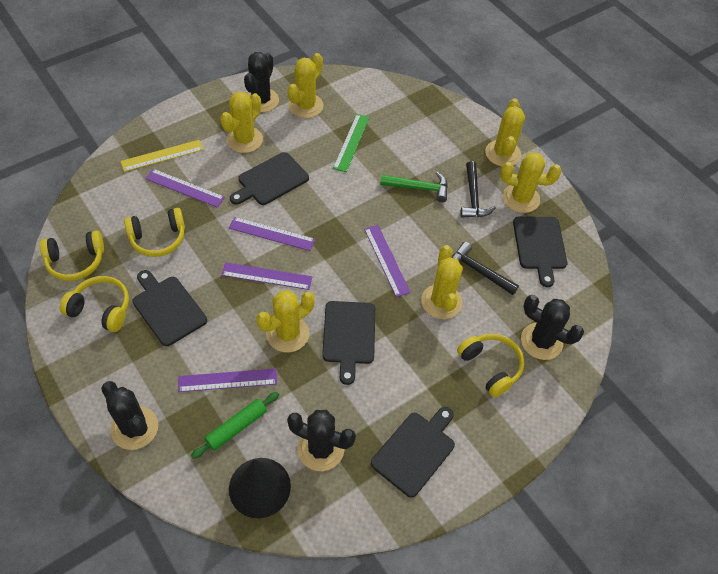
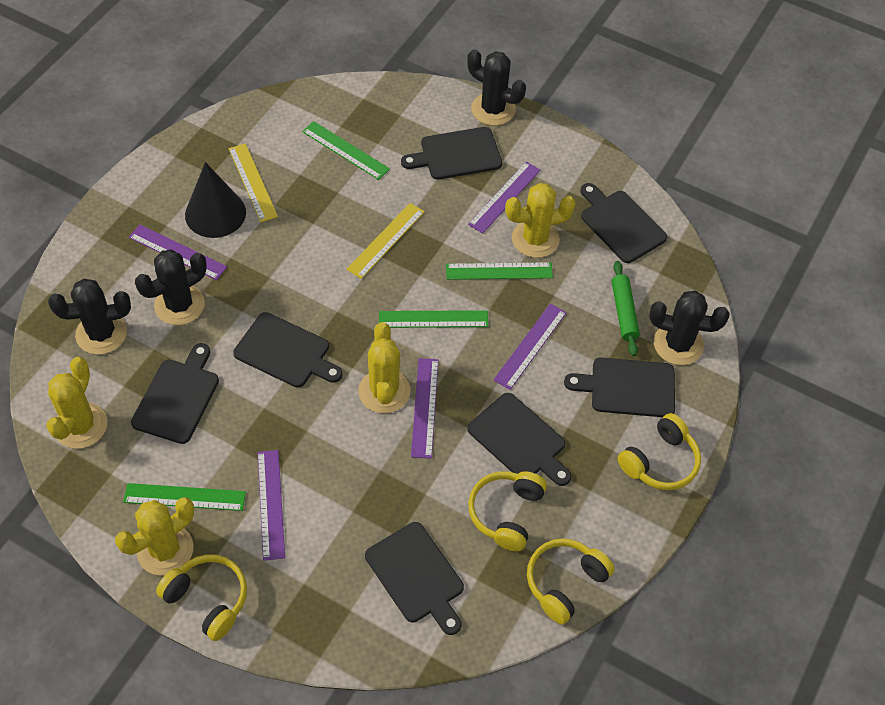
black cutting board: [132,270,207,346] [230,152,309,205] [322,301,375,385] [371,407,455,498] [513,217,567,287] = 5 -> [131,343,219,444] [233,312,343,388] [365,522,464,635] [401,127,502,180] [467,393,572,486] [564,357,675,417] [580,183,667,263] = 7
black hammer: [452,242,519,295] [460,161,496,217] = 2 -> none = 0
green hammer: [380,172,448,202] = 1 -> none = 0
green ruler: [333,114,370,172] = 1 -> [123,483,246,511] [302,121,390,180] [379,310,488,328] [446,262,553,280] = 4
yellow cactus: [220,91,263,153] [256,290,315,353] [288,53,323,118] [421,245,463,319] [485,98,525,166] [500,152,561,213] = 6 -> [46,357,107,449] [115,497,194,576] [358,322,411,414] [505,183,576,258] = 4
yellow ruler: [120,140,204,172] = 1 -> [229,143,278,222] [347,203,425,279] = 2

